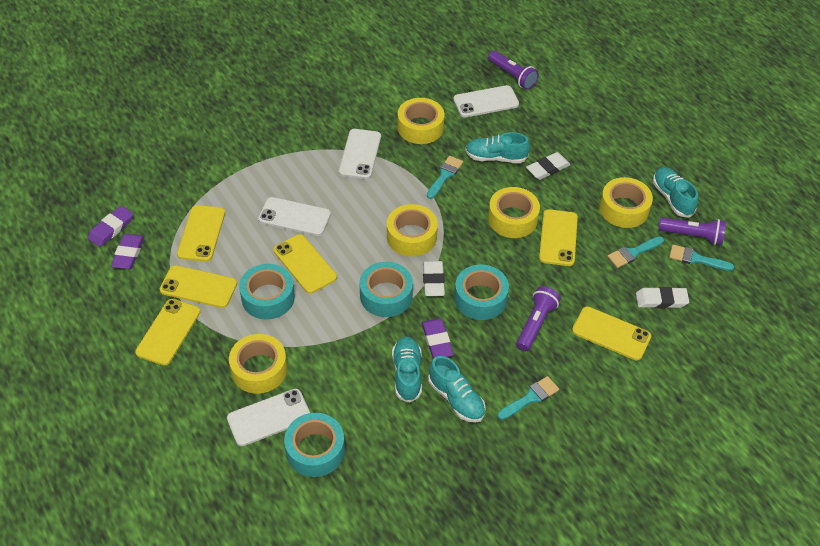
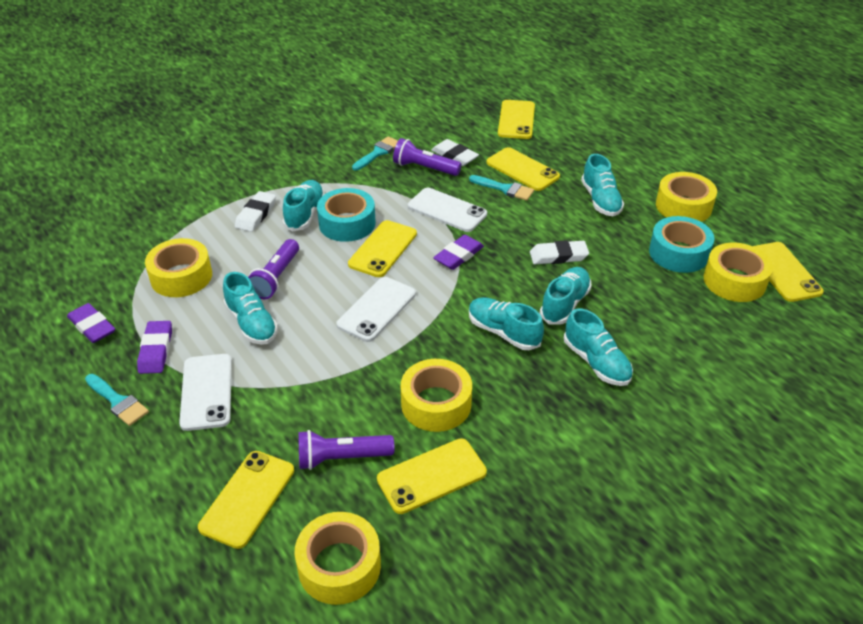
turquoise brush: [427,156,463,199] [497,376,559,420] [607,236,664,268] [669,244,734,271] = 4 -> [85,374,149,426] [352,136,398,171] [469,175,534,201] = 3
turquoise shoe: [392,336,422,403] [428,356,486,423] [465,132,530,163] [653,167,698,218] = 4 -> [223,272,278,345] [283,180,325,231] [469,297,544,350] [540,267,592,325] [564,308,633,386] [581,154,624,216] = 6
turquoise tape: [239,264,295,319] [284,413,345,477] [359,262,413,317] [455,264,509,320] = 4 -> [317,188,376,242] [649,216,715,273] = 2
white phone: [227,389,310,446] [258,197,331,236] [339,129,381,179] [453,85,519,118] = 4 -> [179,354,232,431] [336,277,416,342] [408,188,487,232] = 3

